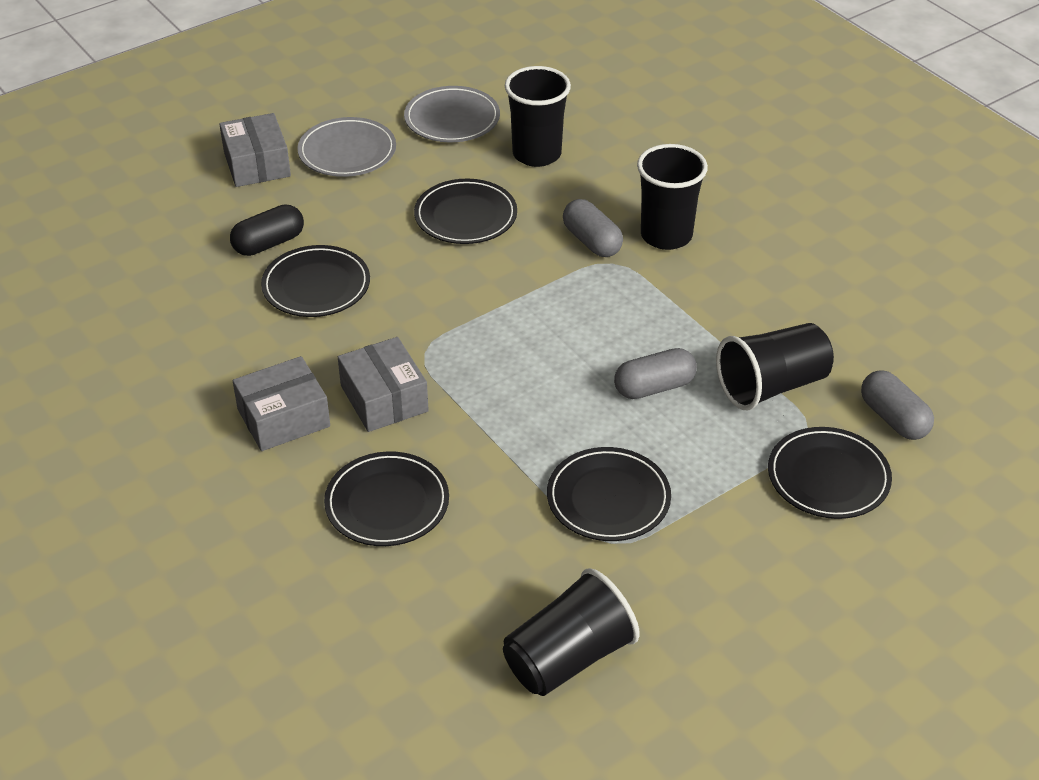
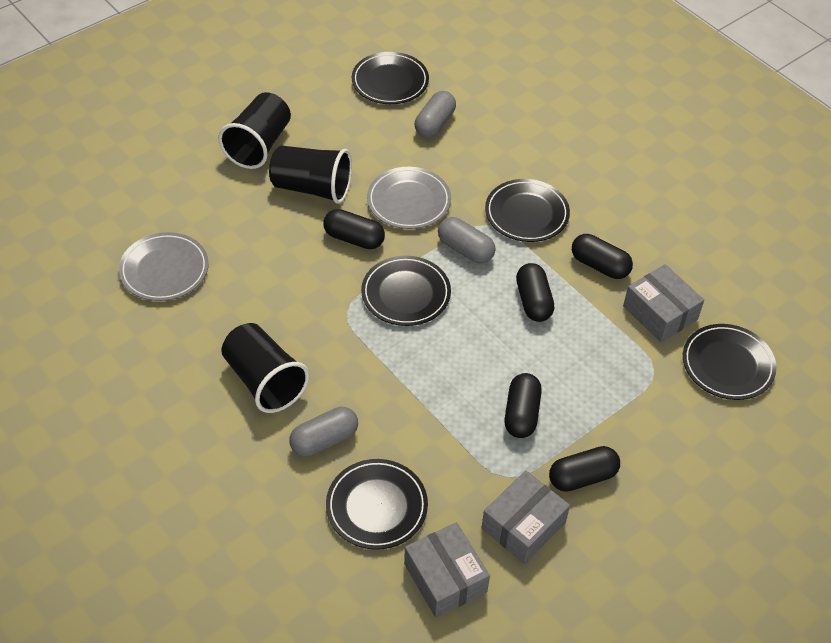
black capsule: [230,204,304,256] = 1 -> [323,209,385,249] [504,373,542,438] [516,263,555,322] [549,446,620,492] [572,234,633,279] = 5
black cup: [503,568,640,696] [505,66,571,167] [637,144,708,250] [716,323,834,410] = 4 -> [218,92,291,169] [221,323,310,413] [269,146,352,204] = 3

